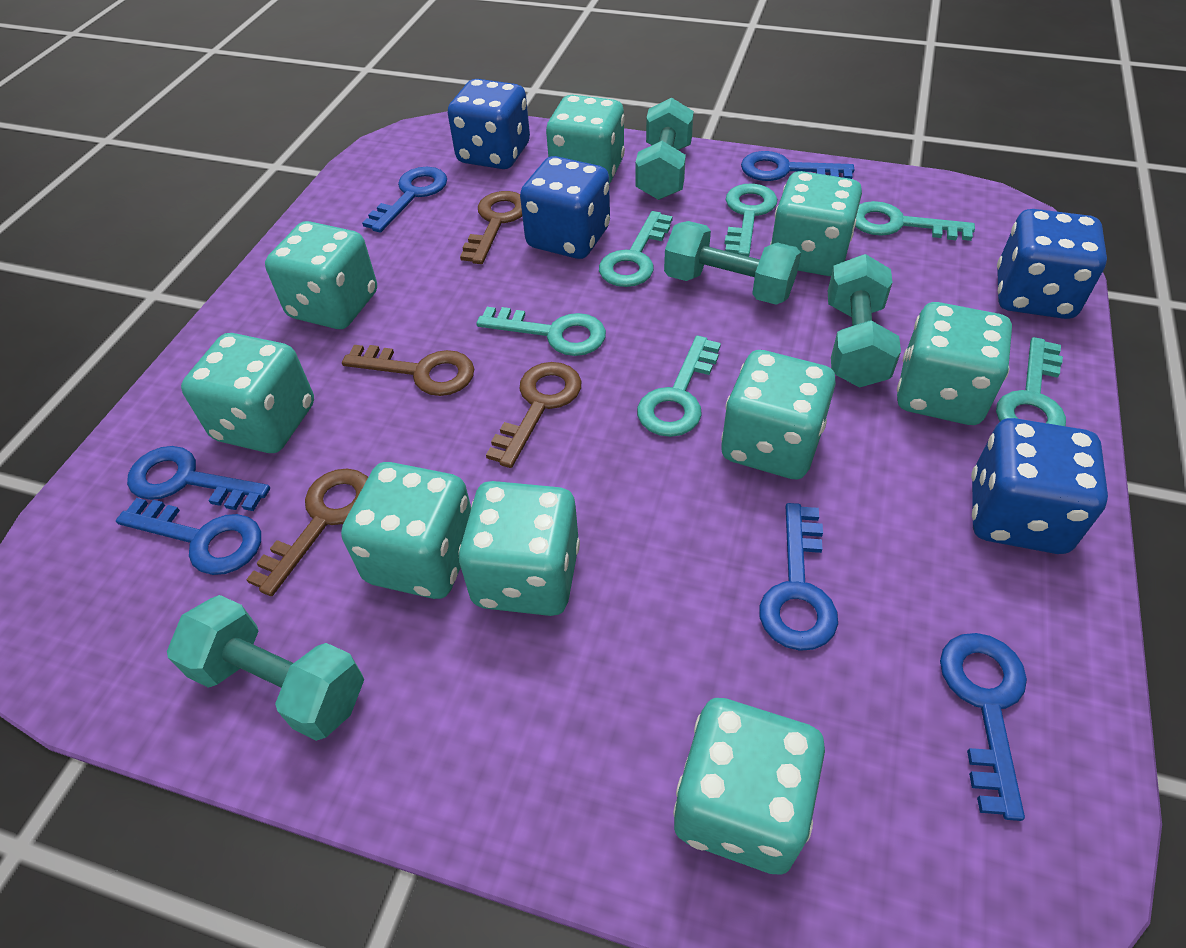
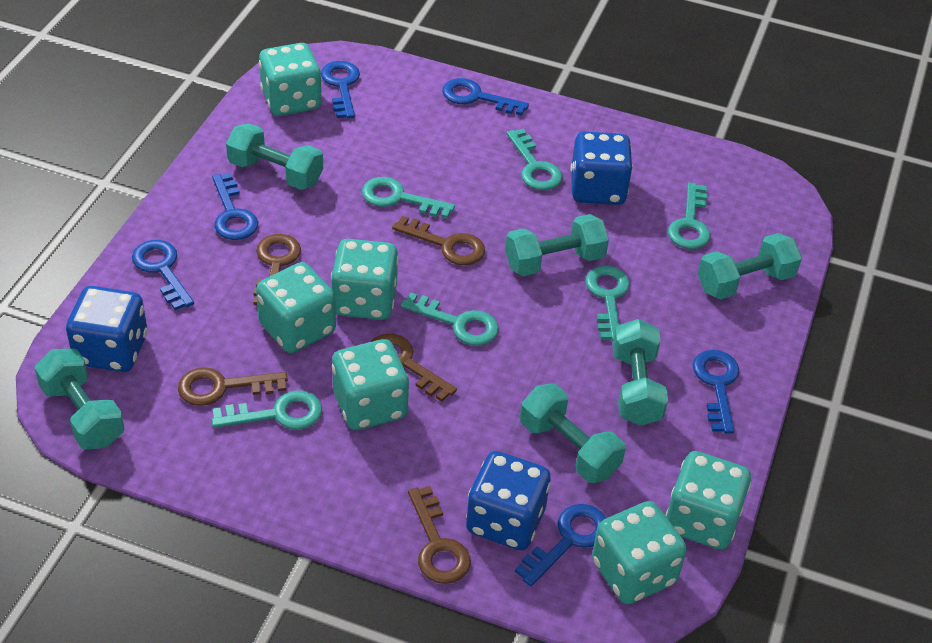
blue dice: [448,79,530,169] [520,156,610,259] [971,418,1108,554] [997,209,1107,319] = 4 -> [66,286,147,372] [466,451,551,550] [571,132,633,205] = 3
brown key: [246,469,368,596] [342,345,474,396] [460,191,522,264] [486,362,581,468] = 4 -> [178,367,288,406] [253,234,301,305] [371,334,457,402] [392,216,485,265] [408,486,471,584] = 5
turquoise dice: [181,333,314,453] [265,221,377,329] [341,462,471,599] [458,481,580,616] [546,95,625,184] [673,698,825,875] [721,350,836,479] [770,171,862,276] [897,302,1012,425] = 9 -> [256,262,336,353] [259,43,322,116] [331,239,399,320] [332,339,409,430] [592,501,687,604] [665,451,751,550] = 6
turquoise dumbbell: [167,595,364,741] [635,97,694,200] [664,221,801,305] [828,254,901,388] = 4 -> [35,349,124,450] [226,123,323,190] [505,214,609,276] [520,384,626,483] [613,319,668,426] [698,233,802,299] = 6

